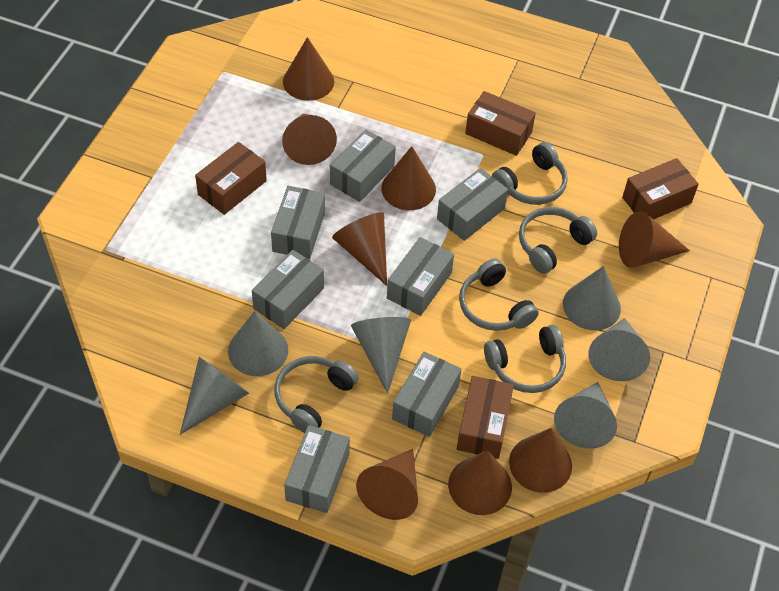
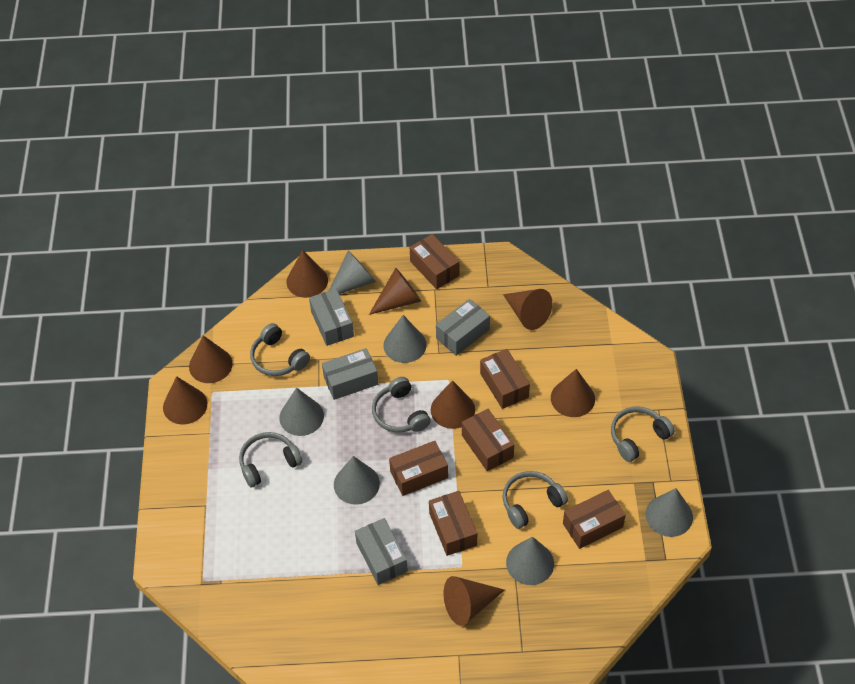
brown box: [195,142,267,215] [457,376,514,459] [465,91,536,156] [622,158,699,219] = 4 -> [389,441,448,496] [410,234,459,289] [429,491,477,556] [462,409,514,471] [480,349,530,409] [563,490,626,549] = 6
grey box: [252,250,324,329] [271,186,325,259] [284,425,350,513] [330,129,396,202] [387,237,454,316] [392,352,461,437] [437,168,508,241] = 7 -> [309,289,354,346] [322,348,378,400] [355,518,408,585] [436,299,490,356] = 4

